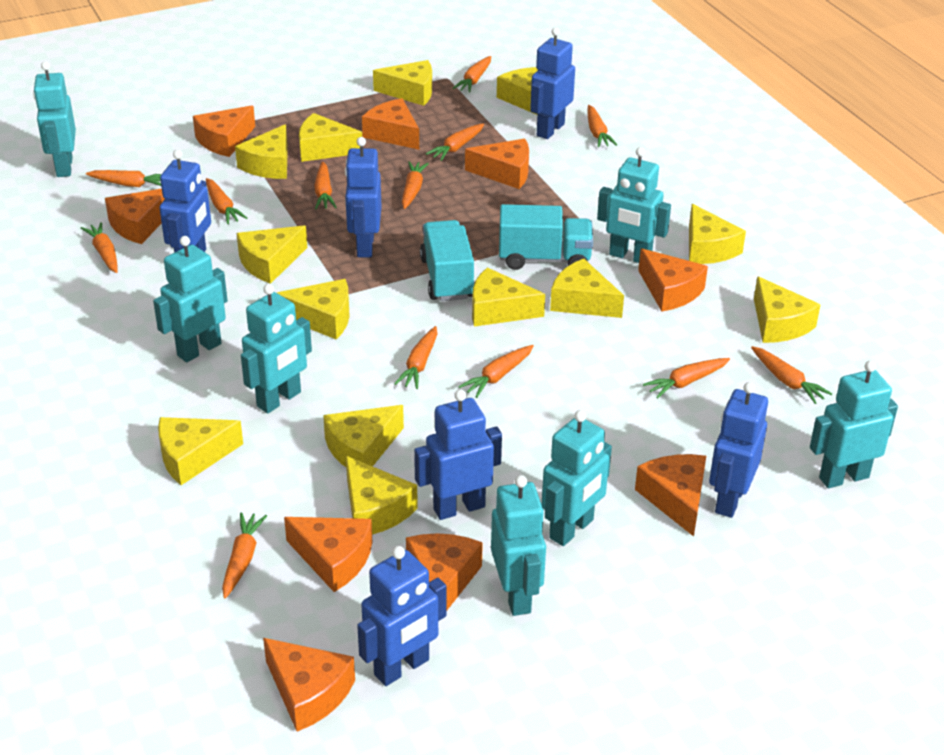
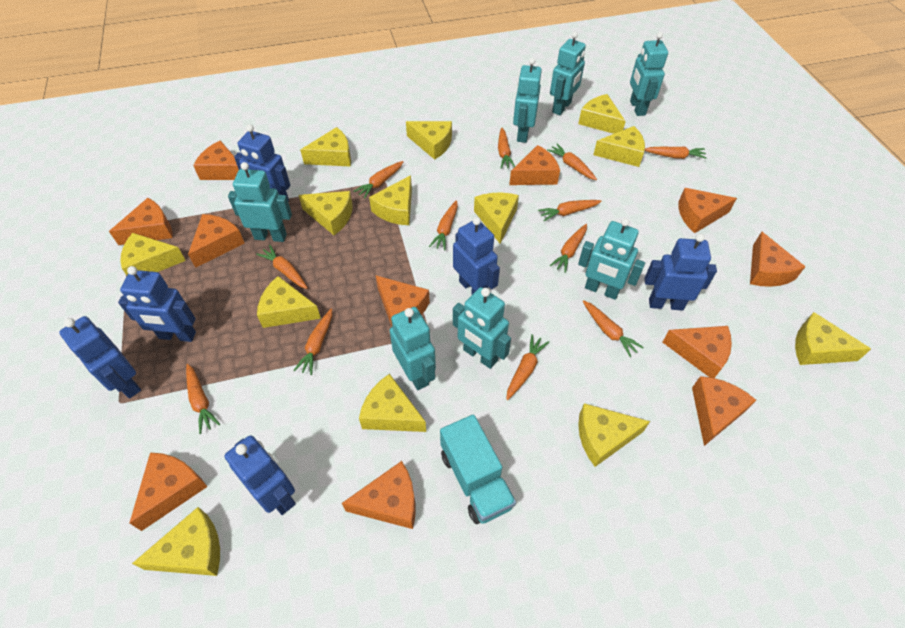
orange carrot: [81,222,118,273] [86,170,161,187] [206,178,247,224] [222,512,267,598] [314,162,337,209] [394,326,437,389] [402,161,429,209] [426,123,484,161] [453,56,491,92] [458,345,534,398] [587,105,617,147] [643,358,730,399] [751,346,832,404] = 13 -> [186,364,220,434] [256,245,307,289] [293,309,332,375] [354,161,404,199] [429,200,458,250] [498,127,515,169] [506,334,549,400] [538,200,602,221] [547,144,597,180] [550,224,587,273] [583,300,644,358] [644,147,707,159] = 12
orange cheese: [105,189,165,244] [193,106,255,157] [263,638,355,732] [284,517,373,592] [362,98,419,150] [406,533,483,622] [465,139,529,189] [635,454,706,537] [638,249,708,312] = 9 -> [109,198,173,245] [130,453,207,531] [188,214,245,268] [193,140,239,180] [342,461,416,529] [376,276,430,326] [509,145,560,185] [662,326,732,378] [678,188,737,233] [692,376,756,446] [750,232,806,287] = 11
turquoise truck: [420,220,475,301] [499,204,593,270] = 2 -> [440,415,516,524] = 1

